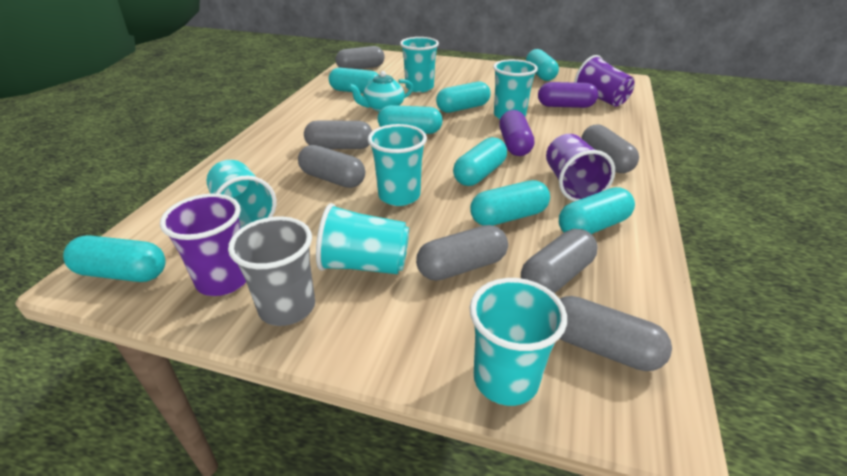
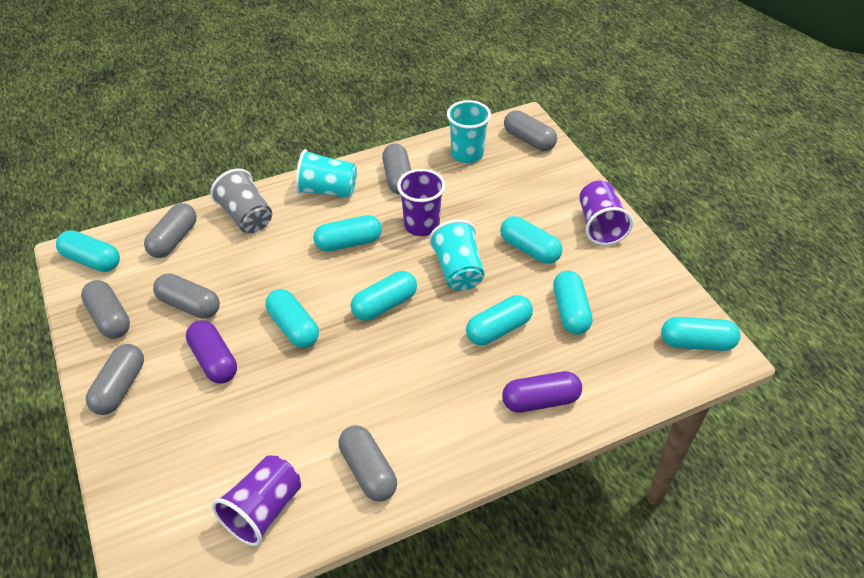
turquoise cup: [207,160,276,229] [316,203,409,274] [368,124,427,206] [400,37,439,92] [469,278,567,406] [493,59,538,119] = 6 -> [295,149,357,198] [429,219,484,291] [447,100,491,163] = 3
turquoise teapot: [348,71,413,112] = 1 -> none = 0

